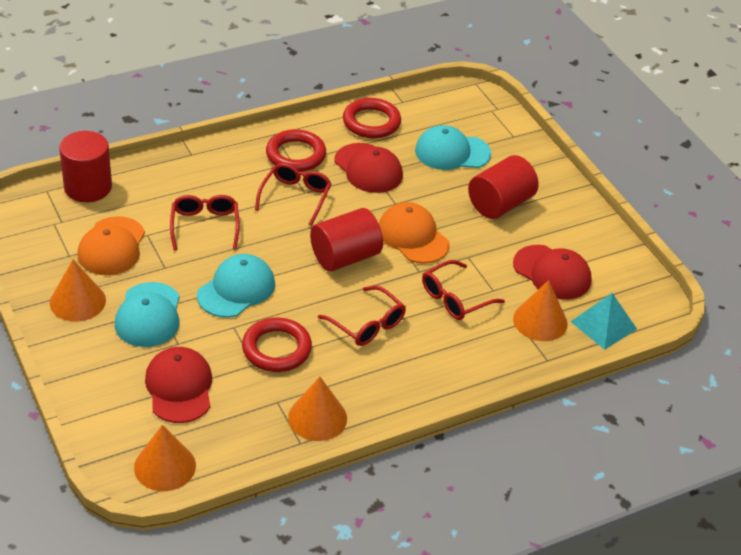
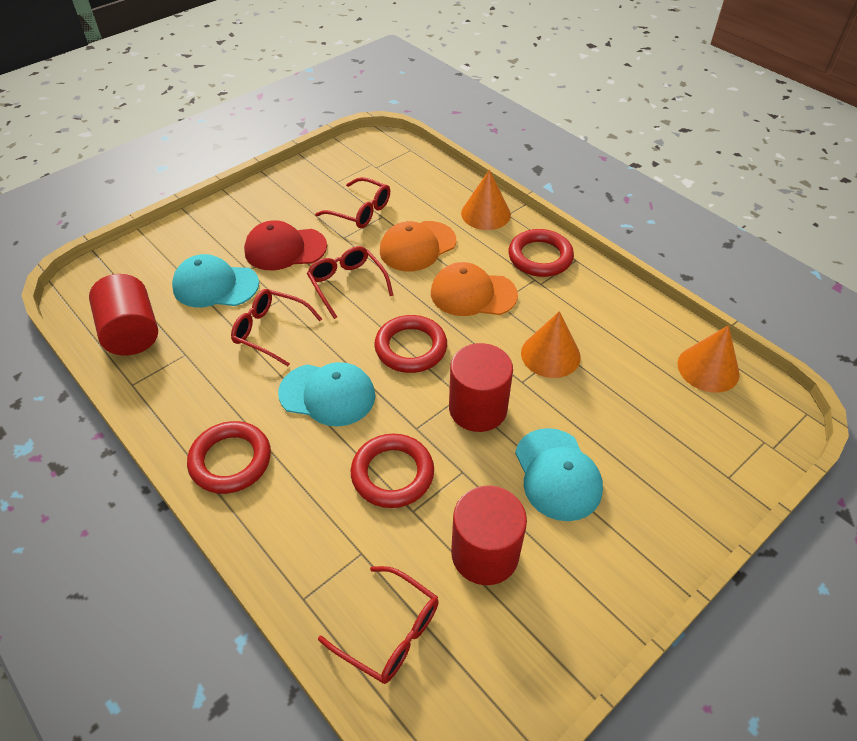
orange cone: [50,260,106,322] [134,425,196,491] [288,377,347,441] [513,280,567,341] = 4 -> [461,170,511,230] [521,311,581,378] [677,325,740,393] = 3
red cap: [145,347,212,423] [335,143,403,193] [513,245,591,300] = 3 -> [244,220,327,270] = 1
red ring: [242,317,312,372] [266,129,326,172] [343,98,401,138] = 3 -> [187,421,271,494] [351,434,434,508] [374,315,447,373] [508,229,574,277] = 4
turquoise pyramid: [571,293,637,350] = 1 -> none = 0

